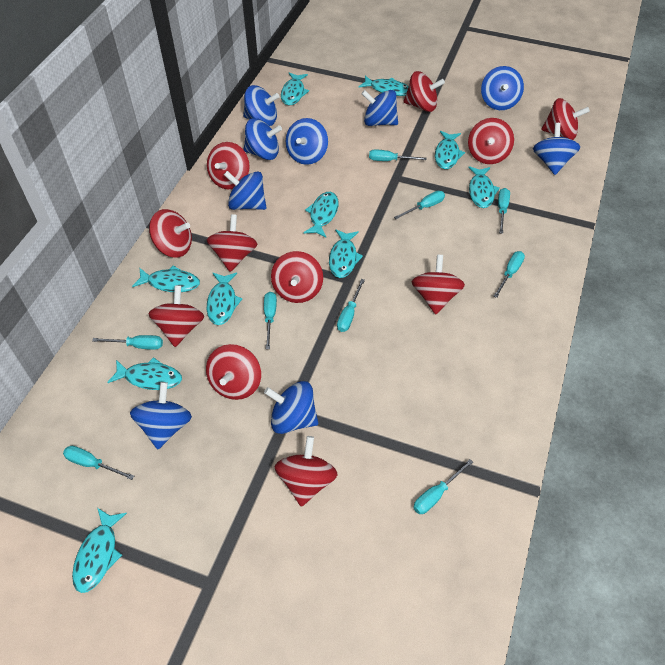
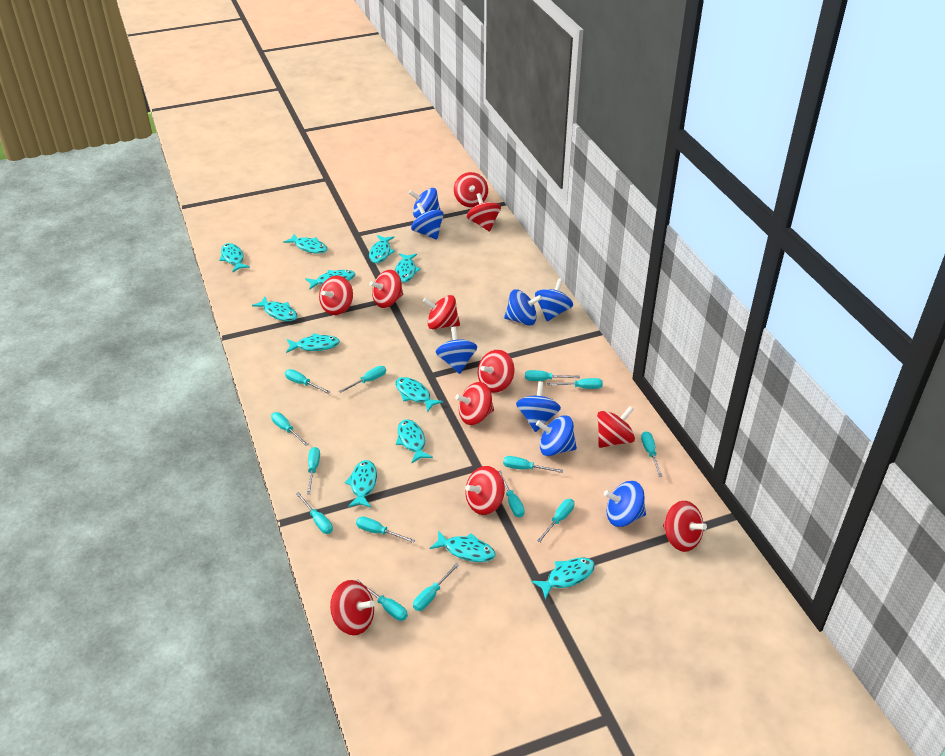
blue spinning top: [130,382,192,449] [224,171,266,210] [243,85,280,126] [244,118,282,160] [264,381,318,434] [286,118,328,165] [361,90,398,126] [481,66,524,110] [533,123,580,175] = 9 -> [409,188,440,218] [411,203,444,240] [436,327,477,374] [504,289,542,325] [516,382,561,432] [535,278,573,321] [536,415,577,456] [604,481,646,527] = 8
turquoise fish: [72,508,127,593] [107,357,182,390] [132,265,200,292] [207,273,242,325] [281,72,309,105] [304,192,339,238] [329,229,363,278] [358,75,409,96] [435,131,465,169] [468,166,500,208] = 10 -> [219,243,250,273] [252,297,297,321] [283,234,327,254] [286,333,340,353] [305,270,355,289] [344,460,377,508] [369,235,395,263] [395,253,421,283] [395,377,443,413] [396,419,433,464] [429,530,495,562] [531,557,595,600] = 12
turquoise screwdriver: [63,446,134,480] [92,335,163,350] [264,292,277,349] [337,279,365,332] [369,149,427,161] [394,191,445,219] [413,459,473,514] [494,251,525,298] [498,188,510,234] = 9 -> [271,412,309,446] [285,369,330,394] [296,492,333,534] [307,447,320,494] [338,366,386,393] [356,516,415,543] [356,579,408,621] [413,563,459,611] [498,470,525,517] [503,456,563,473] [525,370,580,381] [537,499,574,543] [547,378,603,389] [641,431,663,477] = 14

